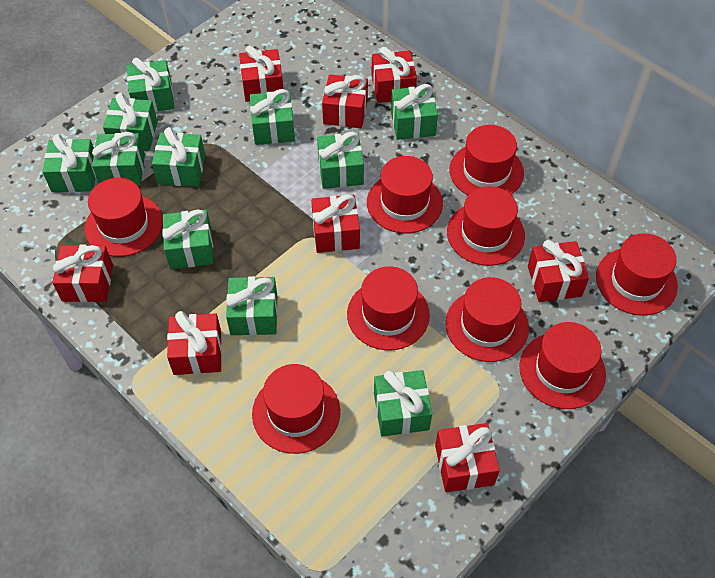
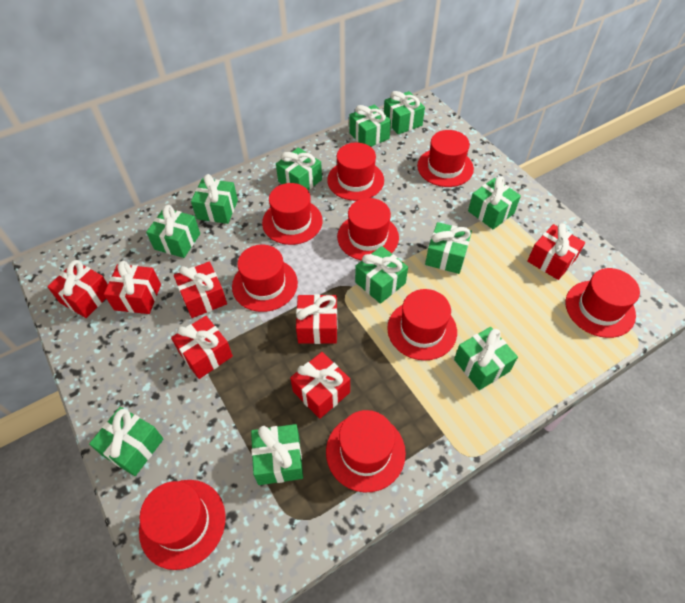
red gift: [52,244,113,302] [167,311,222,375] [239,46,283,102] [311,194,360,253] [322,74,368,128] [371,47,417,103] [435,423,500,492] [528,240,589,302] = 8 -> [47,260,108,318] [104,261,161,314] [171,316,233,379] [174,262,227,318] [290,352,350,419] [296,294,337,344] [527,223,585,280] = 7

